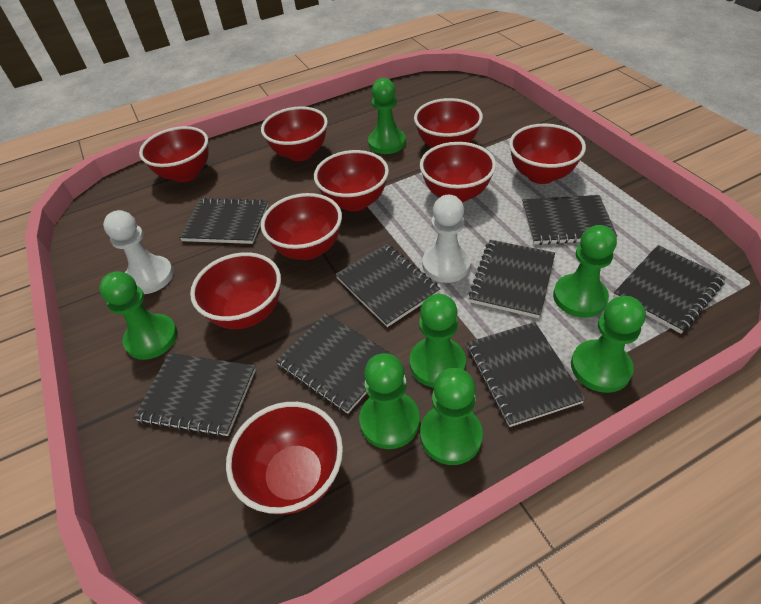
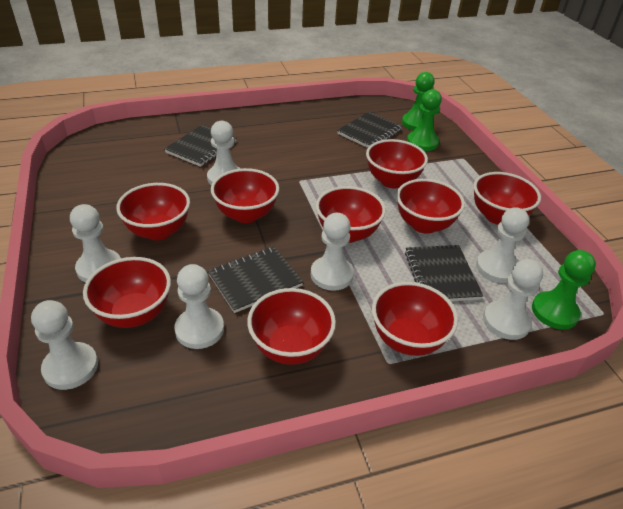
black notebook: [134,353,256,437] [179,198,268,244] [276,314,395,414] [335,244,440,327] [467,322,586,427] [469,240,555,318] [522,195,617,245] [613,245,726,334] = 8 -> [164,125,237,167] [208,247,303,313] [337,112,403,148] [405,245,483,301] = 4
green pawn: [99,271,178,360] [359,353,420,449] [368,78,406,154] [410,294,466,387] [420,368,483,465] [553,225,617,318] [571,296,646,393] = 7 -> [402,72,435,131] [407,89,442,151] [532,250,596,330] = 3
white pawn: [103,210,174,294] [422,195,471,283] = 2 -> [31,300,98,390] [70,204,121,282] [174,264,224,349] [207,121,240,185] [311,213,354,291] [476,207,529,283] [483,259,543,340] = 7

